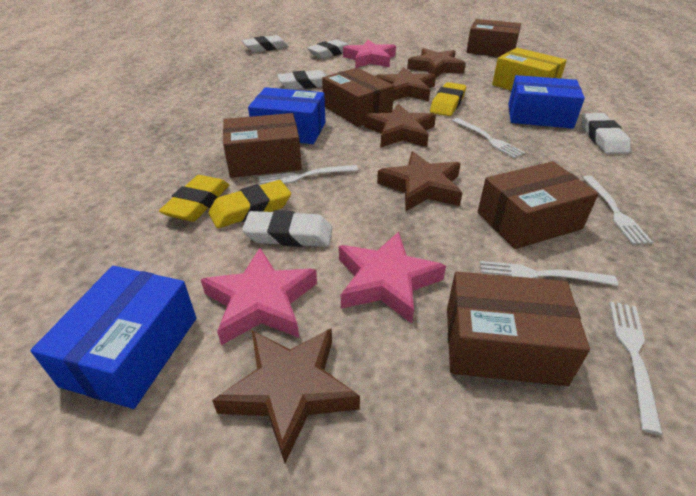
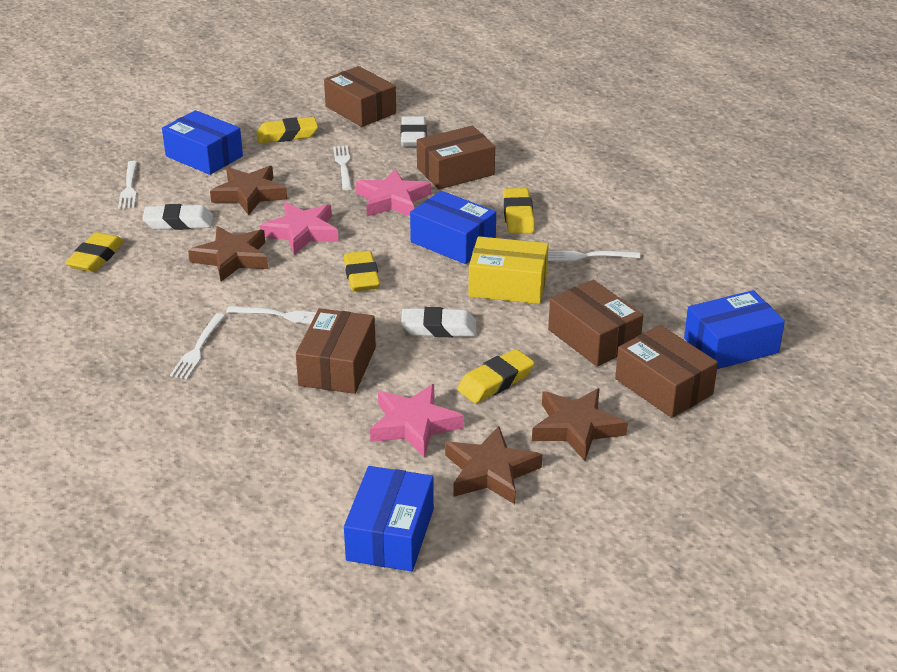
blue box: [31,266,196,409] [248,87,325,144] [508,75,585,129] = 3 -> [162,110,243,175] [344,466,434,571] [410,191,496,264] [684,290,785,369] = 4
brown star: [212,328,360,463] [364,103,436,148] [376,67,436,101] [377,151,462,211] [407,48,466,77] = 5 -> [188,226,268,282] [210,166,287,215] [445,426,542,504] [532,388,628,461] = 4
white eraser: [242,35,289,52] [242,210,332,247] [277,70,326,90] [307,40,348,59] [581,113,631,154] = 5 -> [142,204,213,230] [400,116,427,147] [401,307,476,337] = 3
yellow eraser: [159,175,229,222] [208,180,291,228] [430,82,466,116] = 3 -> [65,232,124,272] [256,117,318,143] [343,251,380,291] [457,349,534,403] [503,188,535,234] = 5

